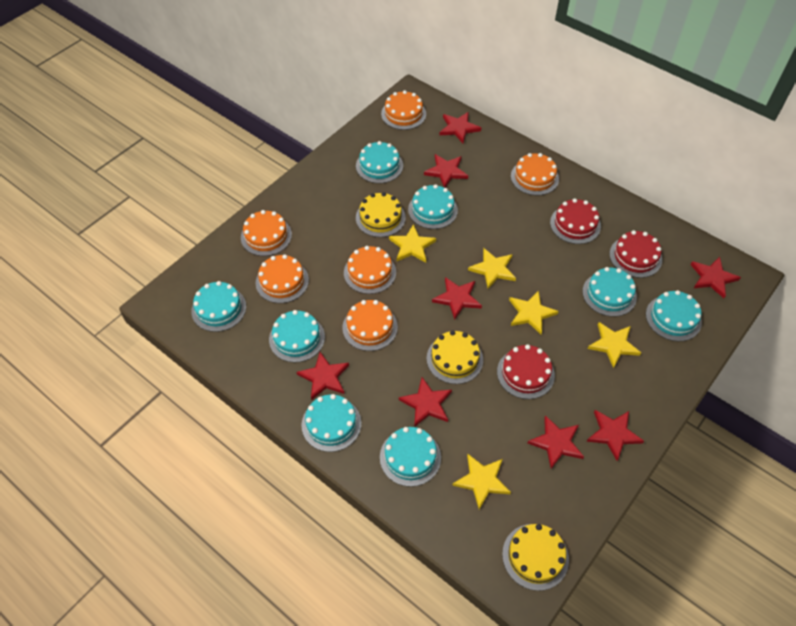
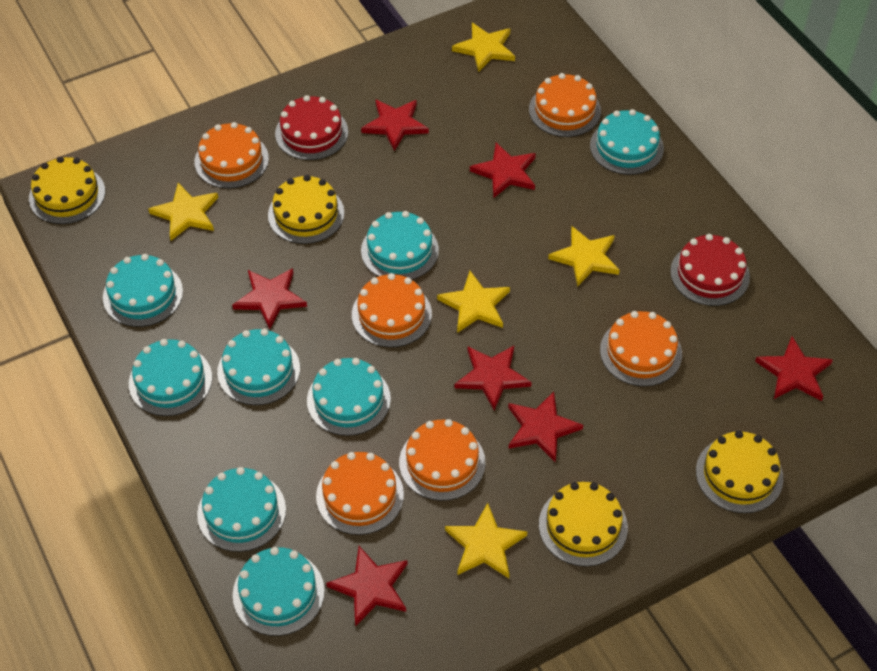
red cake: [497,344,555,399] [550,198,601,244] [609,230,662,278] = 3 -> [275,95,348,160] [670,234,750,306] = 2
red star: [296,352,349,400] [399,377,452,427] [424,154,468,188] [432,277,482,320] [439,112,481,143] [528,415,584,469] [587,410,644,461] [690,257,741,298] = 8 -> [232,268,307,330] [326,546,407,626] [361,99,429,151] [455,346,532,410] [470,143,536,198] [508,392,583,462] [755,337,833,401] = 7
yellow cake: [356,192,406,237] [427,330,483,384] [502,524,569,591] = 3 -> [29,156,105,224] [268,175,344,244] [539,482,628,566] [696,431,783,513] = 4

